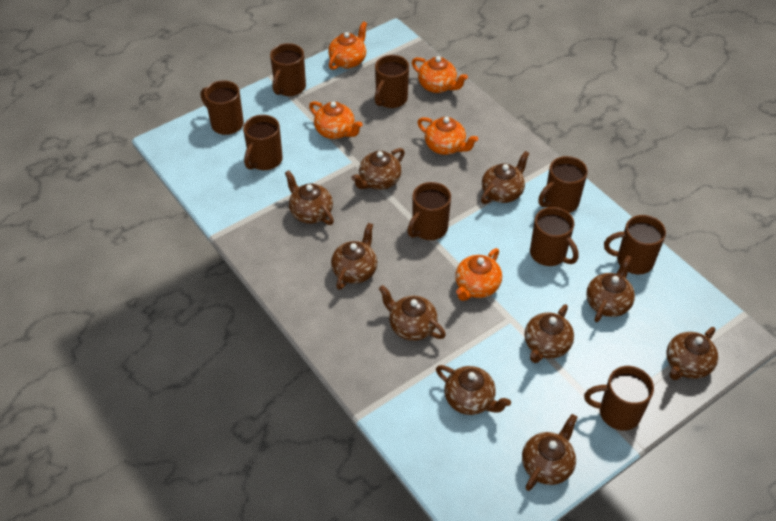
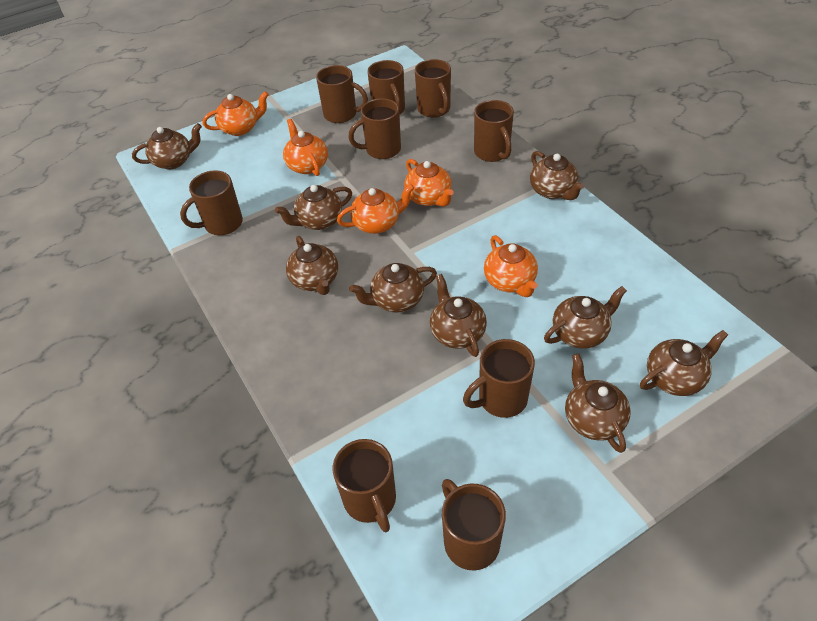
brown teapot: [285,170,334,225] [331,223,377,290] [351,148,405,190] [379,285,446,341] [436,365,511,415] [481,151,529,204] [522,414,577,491] [525,304,574,363] [586,255,635,322] [667,327,718,380] = 10 -> [132,123,202,169] [275,185,352,230] [286,236,338,295] [350,263,437,313] [430,274,487,357] [530,151,584,200] [544,286,627,349] [565,353,631,453] [640,330,728,396] = 9

